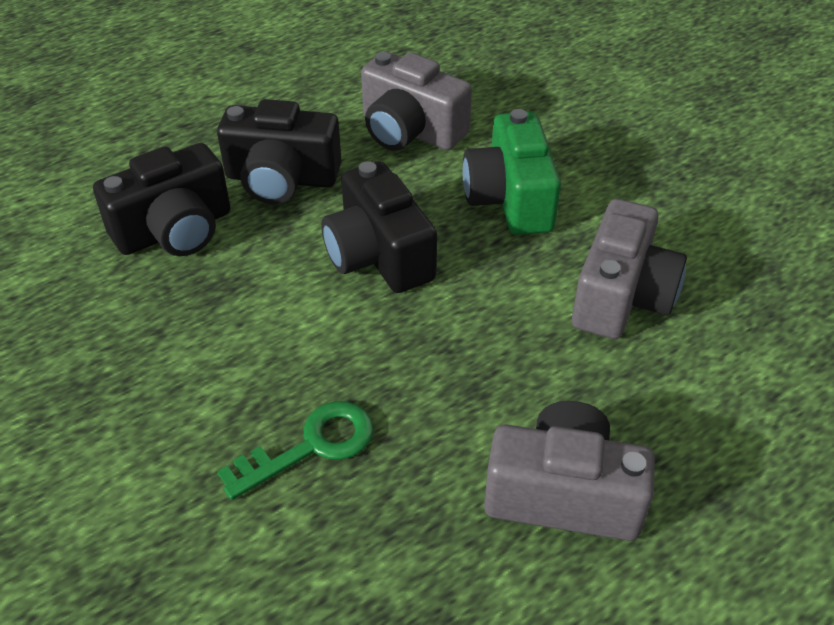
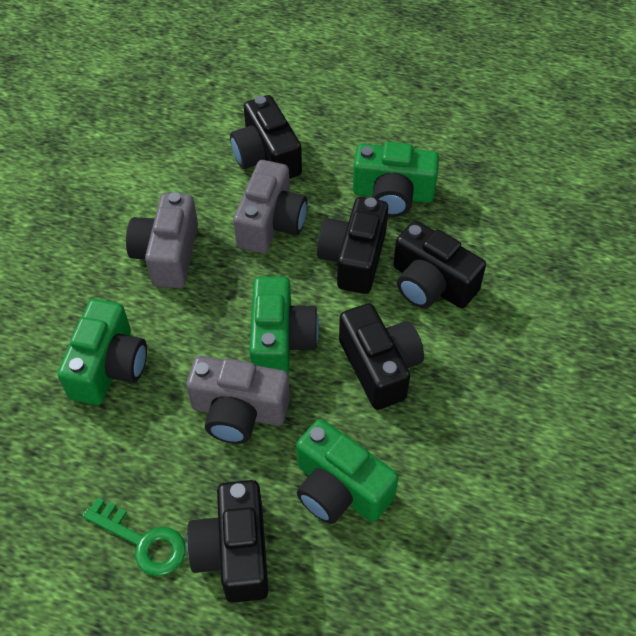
black camera: [93,143,231,256] [217,99,342,204] [321,161,437,293] = 3 -> [187,480,268,603] [230,95,302,179] [317,197,388,294] [339,303,424,410] [394,221,486,308] = 5
green camera: [463,109,561,235] = 1 -> [58,299,147,405] [249,276,319,374] [296,419,398,524] [353,142,439,217] = 4

